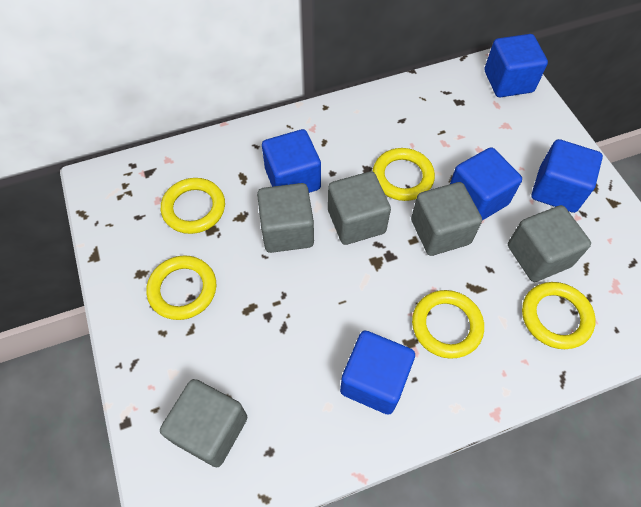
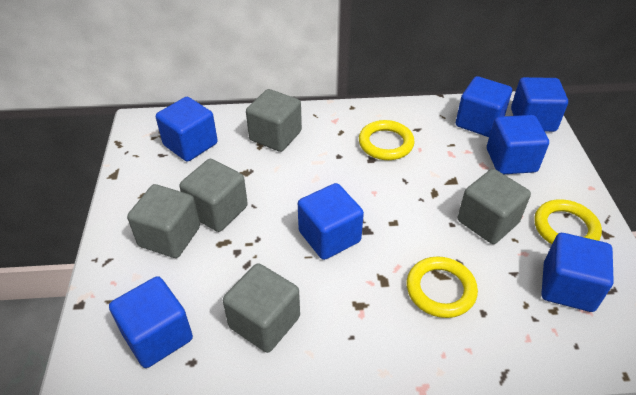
blue cube: [262,129,321,193] [340,331,415,415] [450,147,522,221] [485,34,548,97] [532,139,603,213] = 5 -> [109,276,193,368] [156,97,218,162] [298,183,364,260] [456,76,512,137] [487,115,549,174] [511,77,568,132] [542,233,614,312] = 7
yellow ring: [146,255,216,320] [161,178,225,234] [373,148,435,201] [412,290,484,359] [522,282,596,349] = 5 -> [359,120,414,160] [406,257,478,318] [534,199,602,244] = 3

